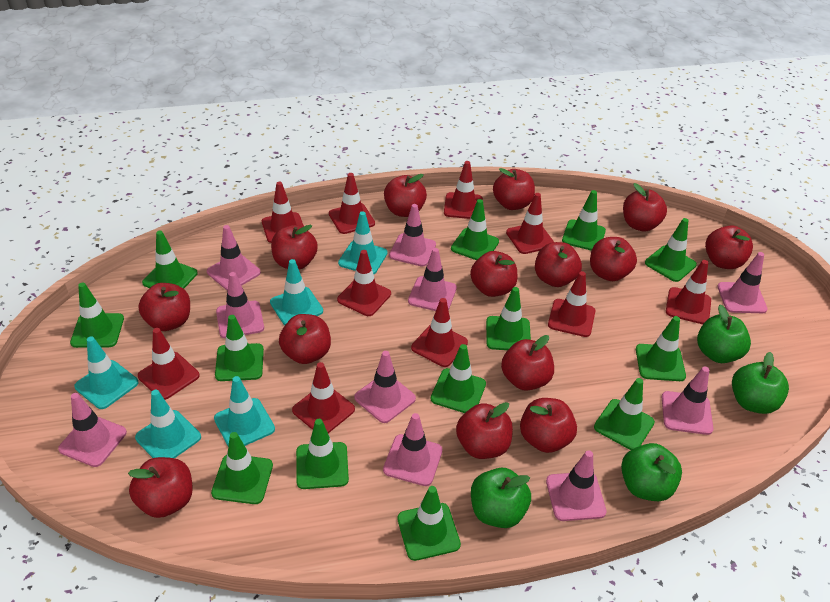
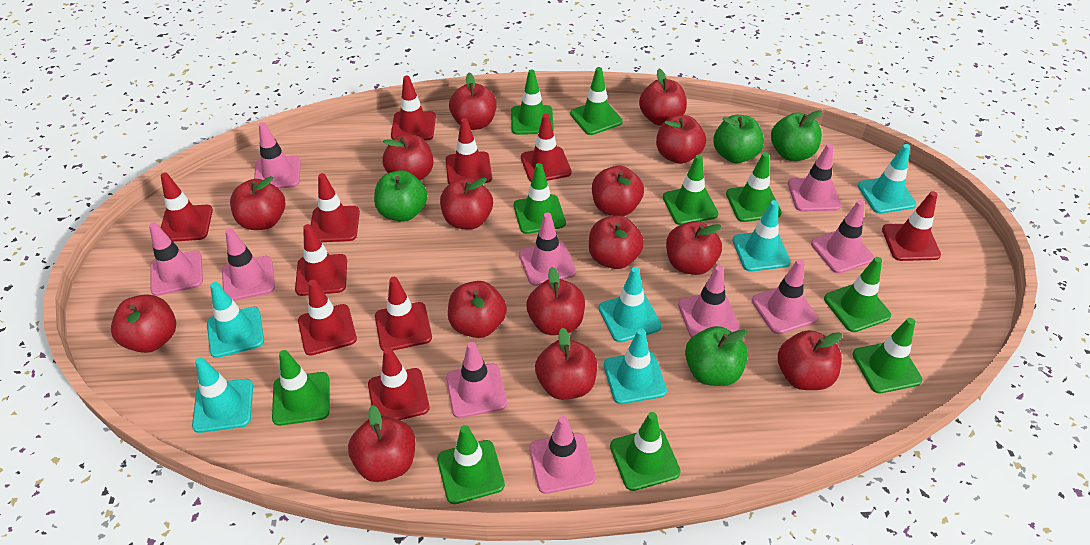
green traffic cone: [70,283,124,348] [142,231,198,289] [211,432,273,504] [215,315,264,381] [296,419,349,489] [398,486,461,561] [431,344,486,413] [451,199,499,260] [486,287,531,350] [562,190,606,251] [594,378,655,450] [636,316,686,381] [645,218,697,282] = 13 -> [272,350,330,426] [437,425,505,504] [511,70,554,135] [513,163,566,234] [570,67,623,135] [610,412,681,491] [663,154,718,225] [726,152,782,222] [824,257,891,332] [852,318,922,394] = 10
red apple: [128,457,193,518] [138,283,190,331] [271,225,318,269] [279,314,331,364] [384,174,427,217] [456,402,513,459] [470,251,517,297] [493,168,535,210] [501,335,554,391] [520,398,577,453] [535,242,582,287] [590,237,637,281] [623,183,667,231] [705,225,753,269] = 14 -> [111,294,176,353] [230,176,285,230] [348,405,416,482] [382,134,434,180] [440,177,493,229] [448,281,507,338] [449,73,497,130] [526,267,585,335] [535,328,597,400] [589,215,644,269] [592,166,644,216] [639,69,687,126] [656,115,706,164] [666,221,722,275] [778,330,842,390] = 15
turquoise traffic cone: [74,336,138,409] [135,390,201,458] [214,376,275,446] [270,259,323,325] [338,211,388,274] = 5 -> [192,357,253,433] [207,282,264,358] [599,267,661,342] [604,329,667,404] [733,200,791,272] [858,144,916,214] = 6

